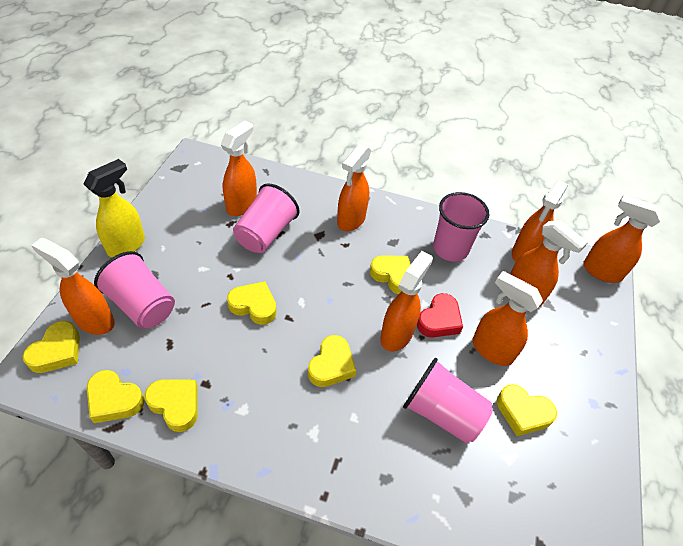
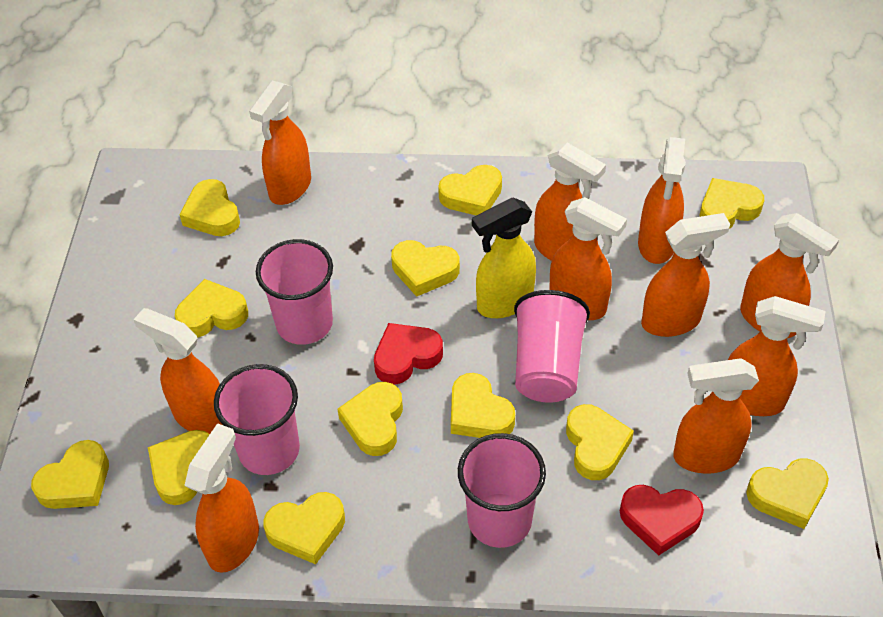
orange spray bottle: [31,238,115,335] [221,121,257,216] [337,144,371,231] [380,251,433,351] [472,271,543,366] [510,220,588,306] [512,180,568,262] [583,195,662,283] = 8 -> [133,308,224,434] [184,423,259,573] [249,81,311,205] [534,142,606,261] [549,197,627,320] [638,137,686,264] [641,213,730,337] [673,358,759,474] [728,296,826,416] [740,213,839,338] = 10
red heart: [417,293,463,338] = 1 -> [374,323,443,385] [620,485,704,556] = 2
yellow heart: [22,321,80,373] [86,370,144,423] [144,379,198,432] [227,281,277,325] [308,335,356,387] [370,255,411,294] [497,384,557,436] = 7 -> [31,440,109,509] [148,430,210,505] [175,279,248,337] [180,179,240,236] [263,492,345,564] [338,382,403,456] [391,240,460,297] [438,165,502,215] [451,373,515,438] [566,404,634,480] [700,178,764,229] [746,458,829,529] = 12

